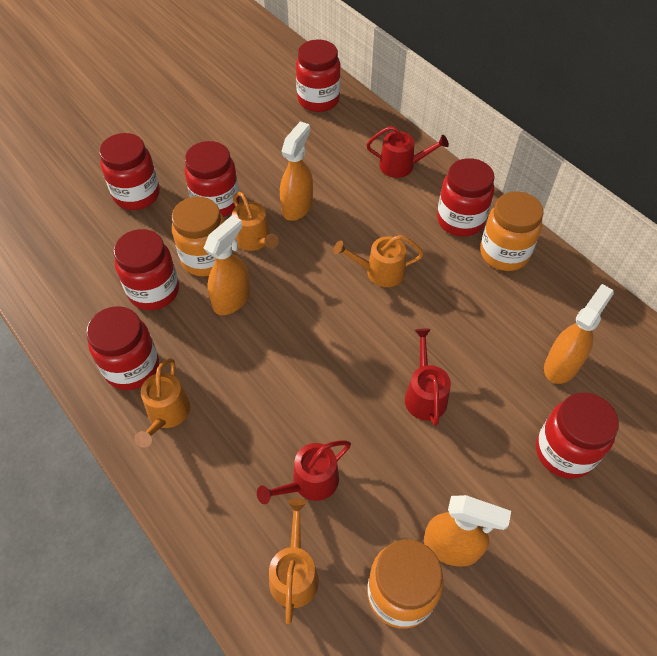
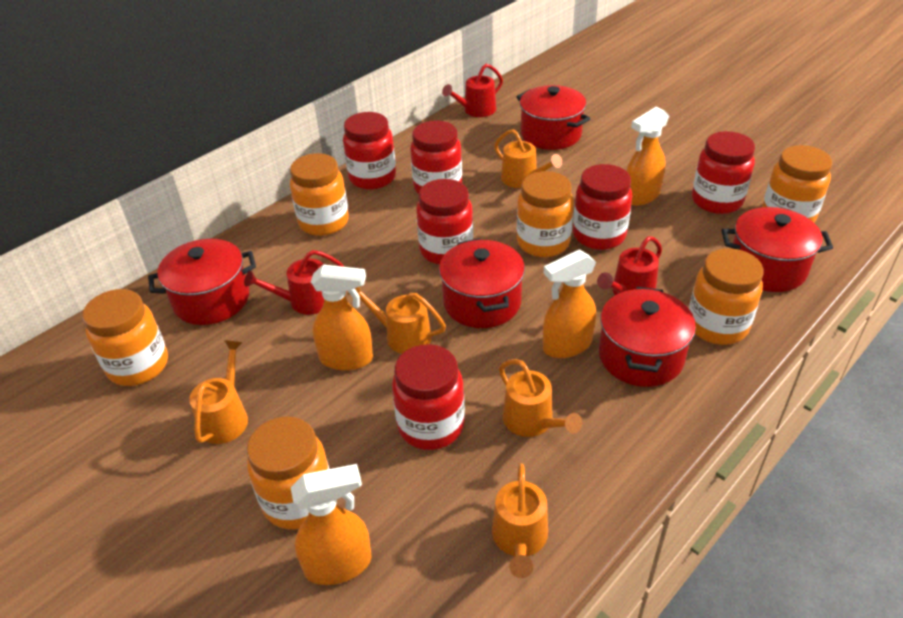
orange jar: [172,196,225,276] [367,539,444,629] [480,191,544,271] = 3 -> [82,289,168,386] [246,417,329,529] [290,153,349,236] [517,171,574,257] [689,248,763,345] [762,145,832,222] = 6
orange watering can: [134,358,190,448] [232,192,279,251] [269,498,319,624] [333,235,424,287] = 4 -> [189,340,248,444] [348,287,446,354] [492,463,548,578] [494,129,562,188] [499,359,582,437] = 5
red jar: [86,306,159,390] [99,133,160,210] [113,229,179,310] [185,141,240,217] [296,40,341,112] [437,158,495,237] [536,393,619,479] = 7 -> [343,112,396,190] [392,344,465,450] [410,120,462,194] [416,179,473,265] [573,164,632,250] [692,131,755,214] = 6
red pot: none = 0 -> [148,239,256,325] [439,239,525,328] [516,85,590,150] [599,287,696,387] [722,207,833,292] = 5

